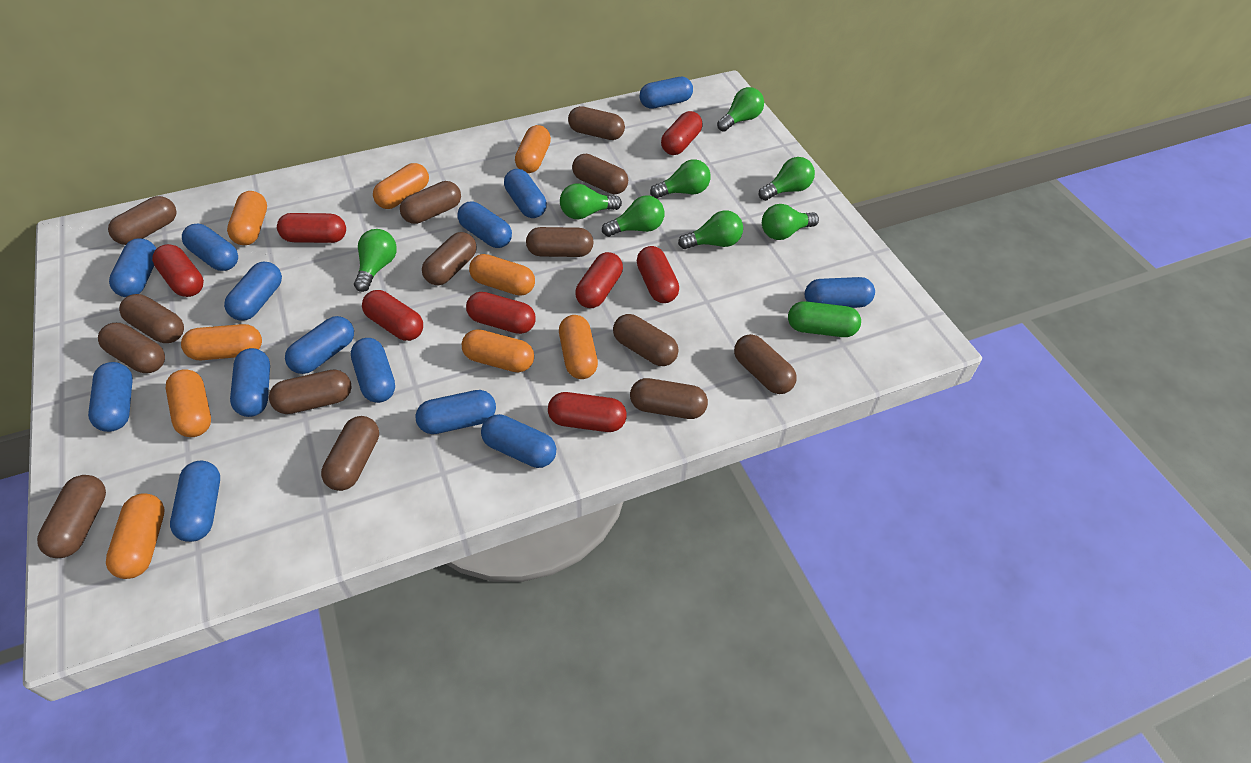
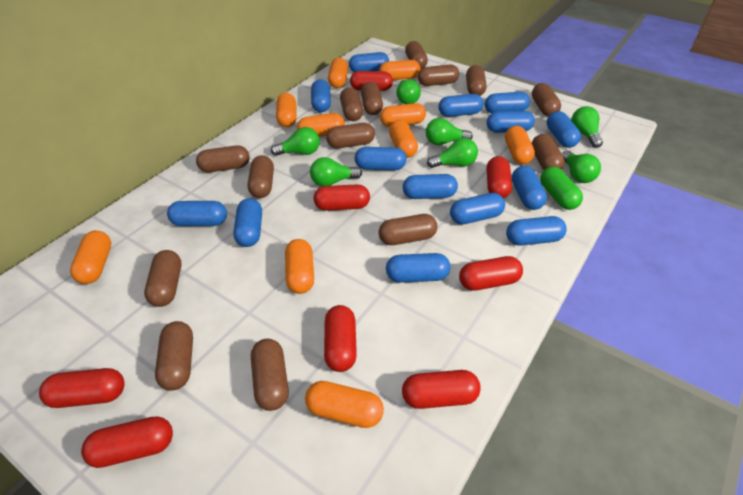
green light bulb: [354,229,397,292] [560,183,622,219] [602,195,664,237] [650,159,711,198] [678,210,743,249] [717,87,764,132] [759,157,815,201] [762,204,819,240] = 8 -> [271,127,320,156] [310,157,362,187] [396,79,421,104] [426,118,473,145] [427,138,478,168] [562,151,601,183] [571,106,603,148] = 7
orange capsule: [106,493,165,579] [166,369,211,437] [181,324,262,360] [227,191,267,245] [373,163,429,209] [462,329,534,373] [469,254,535,296] [515,125,551,173] [559,315,598,379] = 9 -> [70,231,111,284] [276,93,297,127] [285,239,314,294] [297,113,345,137] [305,381,384,428] [328,58,348,88] [379,60,421,80] [380,103,426,127] [389,120,418,158] [505,126,535,164] = 10

